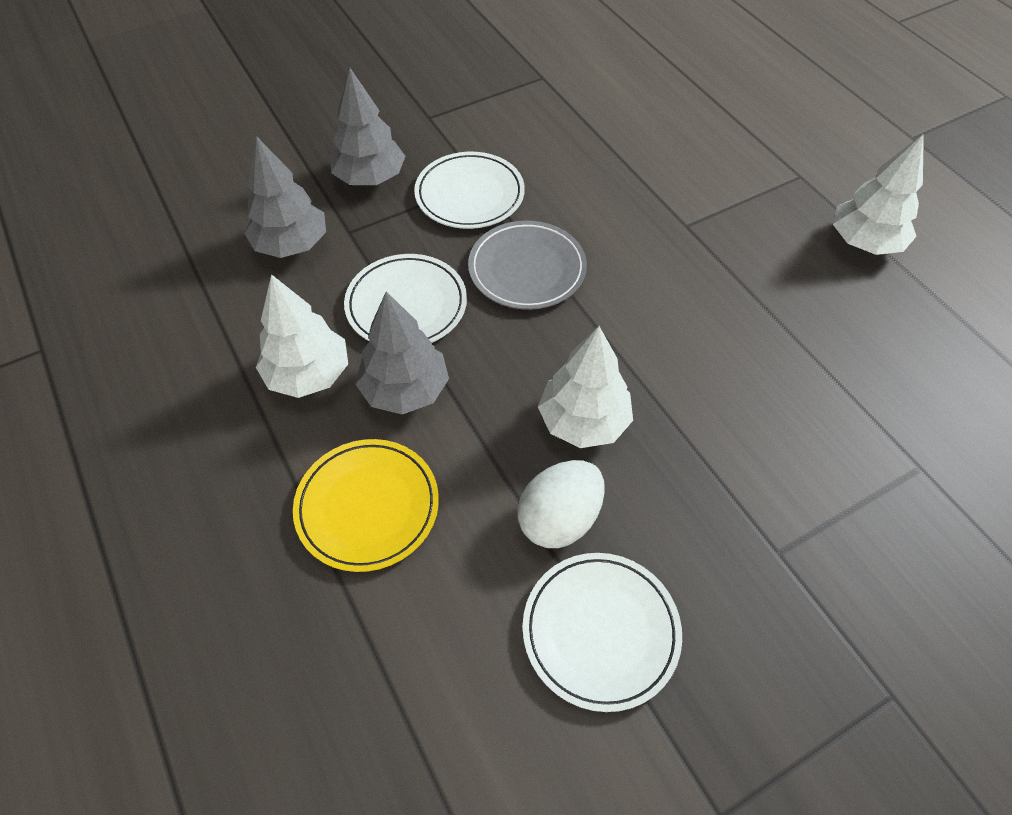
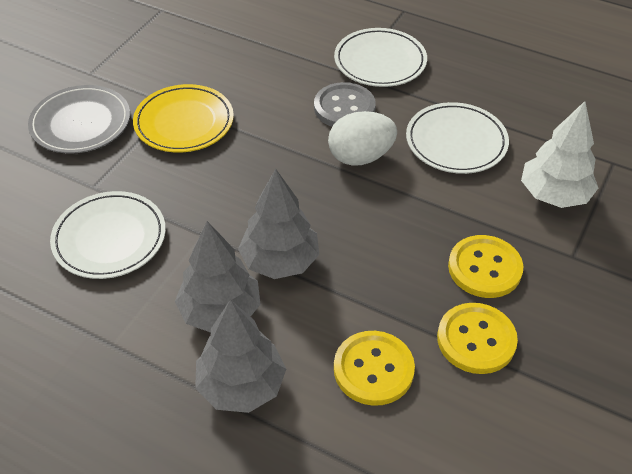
grey button: none = 0 -> [314,82,376,127] = 1
white tree: [256,274,348,398] [538,326,633,448] [833,134,924,255] = 3 -> [521,101,598,208] = 1
yellow button: none = 0 -> [334,331,415,406] [437,303,518,374] [448,235,523,298] = 3

